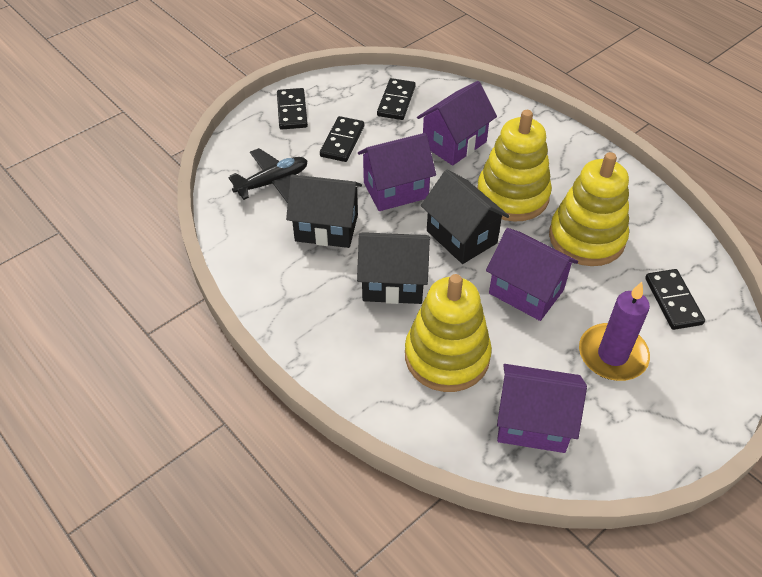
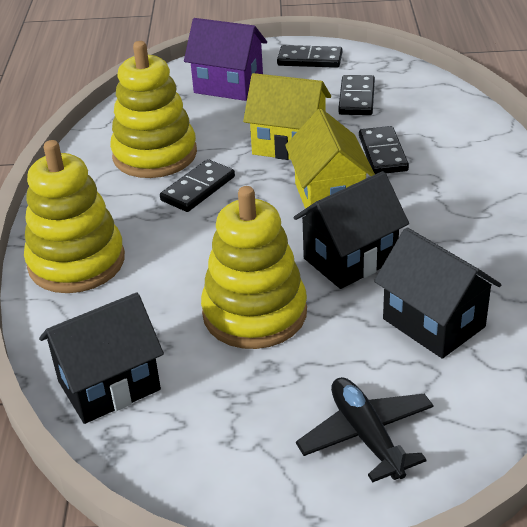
purple candle: [579,282,650,381] = 1 -> none = 0
purple house: [358,133,436,211] [417,81,497,166] [486,228,578,321] [497,364,587,453] = 4 -> [184,18,267,101] = 1
yellow house: none = 0 -> [243,73,331,160] [285,109,375,209] = 2

